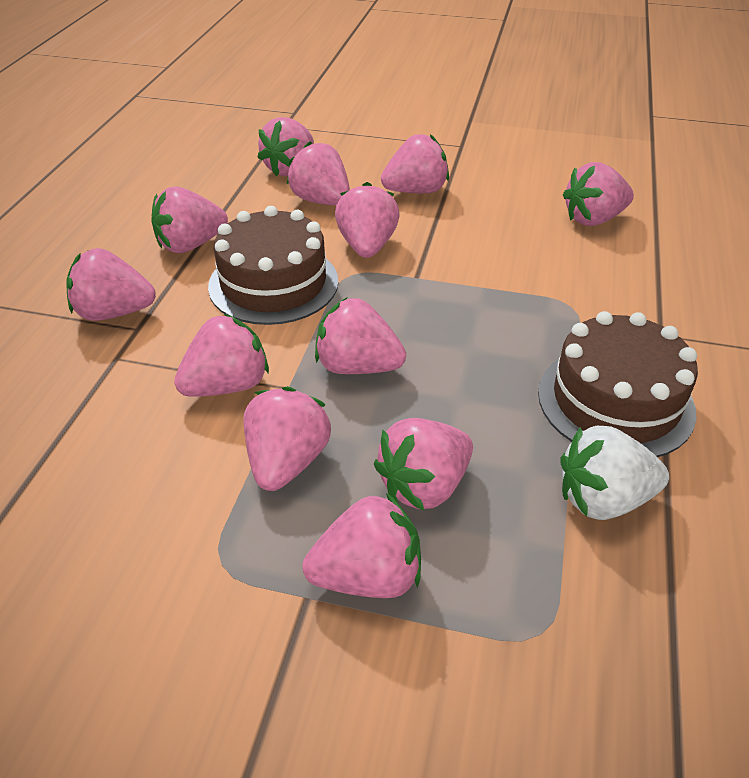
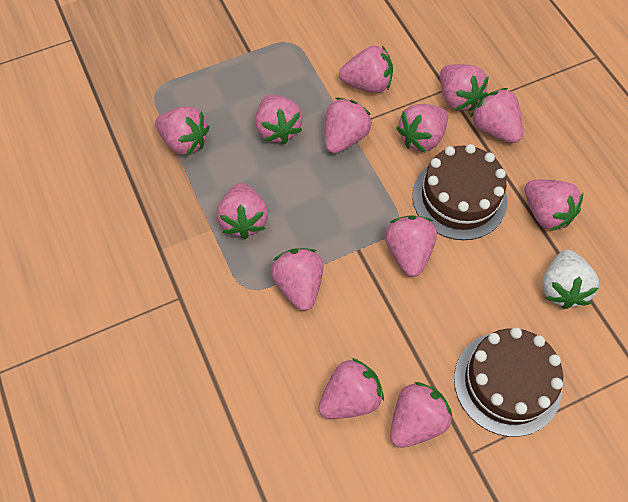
pink strawberry: [66,248,156,321] [151,187,228,253] [174,314,269,397] [243,386,331,491] [257,117,314,177] [287,141,350,205] [302,493,421,598] [315,298,406,374] [335,182,399,258] [374,418,473,511] [381,134,449,193] [563,162,634,226] = 12 -> [155,107,210,155] [217,183,268,239] [255,94,303,144] [270,248,323,311] [318,358,384,419] [325,98,372,154] [339,46,393,93] [385,215,437,277] [390,382,452,448] [396,104,448,152] [440,64,489,111] [470,88,523,143] [525,180,583,231] = 13

